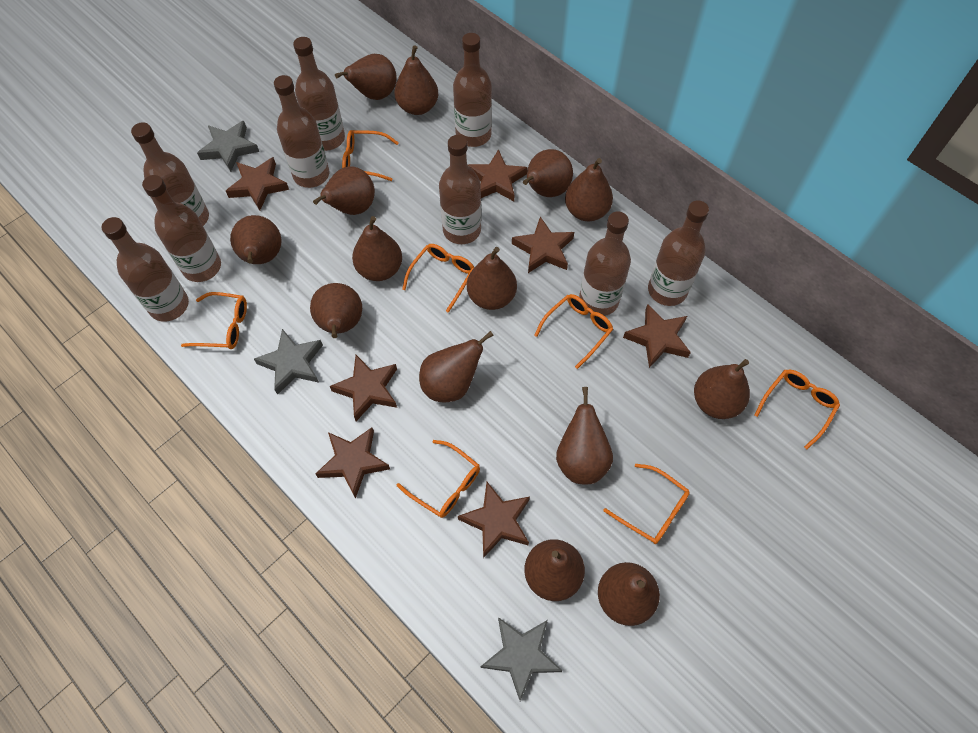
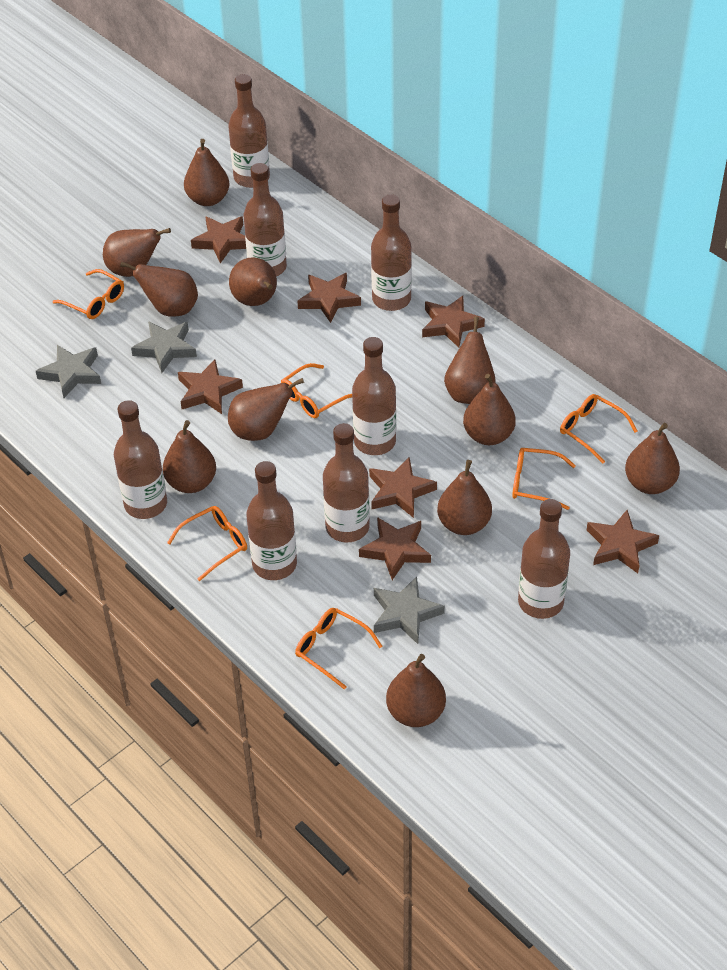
brown bottle: [102,217,189,322] [131,122,209,226] [142,175,221,282] [274,75,329,188] [293,37,345,151] [439,135,481,244] [453,33,492,147] [579,212,631,316] [648,200,709,306] = 9 -> [114,400,167,519] [228,74,270,188] [244,163,287,276] [246,461,297,580] [323,423,370,542] [352,337,396,455] [371,194,412,311] [518,499,570,619] = 8
brown pear: [230,215,282,264] [310,283,362,338] [313,166,375,215] [335,54,397,100] [352,216,402,281] [394,45,438,115] [419,331,494,402] [467,247,517,310] [523,149,573,197] [524,539,585,601] [556,387,613,485] [565,158,613,221] [598,562,660,626] [694,359,750,419] = 14 -> [103,228,171,277] [120,262,198,317] [163,420,216,493] [184,139,229,206] [228,378,304,441] [229,257,277,306] [386,654,446,727] [437,460,492,535] [444,316,496,404] [463,374,516,445] [625,423,680,494] = 11
orange glasses: [181,292,247,349] [342,130,399,181] [397,440,480,518] [402,244,474,313] [534,294,613,369] [603,464,690,544] [755,369,840,449] = 7 -> [53,269,124,319] [167,506,247,581] [281,363,352,418] [295,608,383,690] [512,448,576,510] [560,394,637,463] = 6

